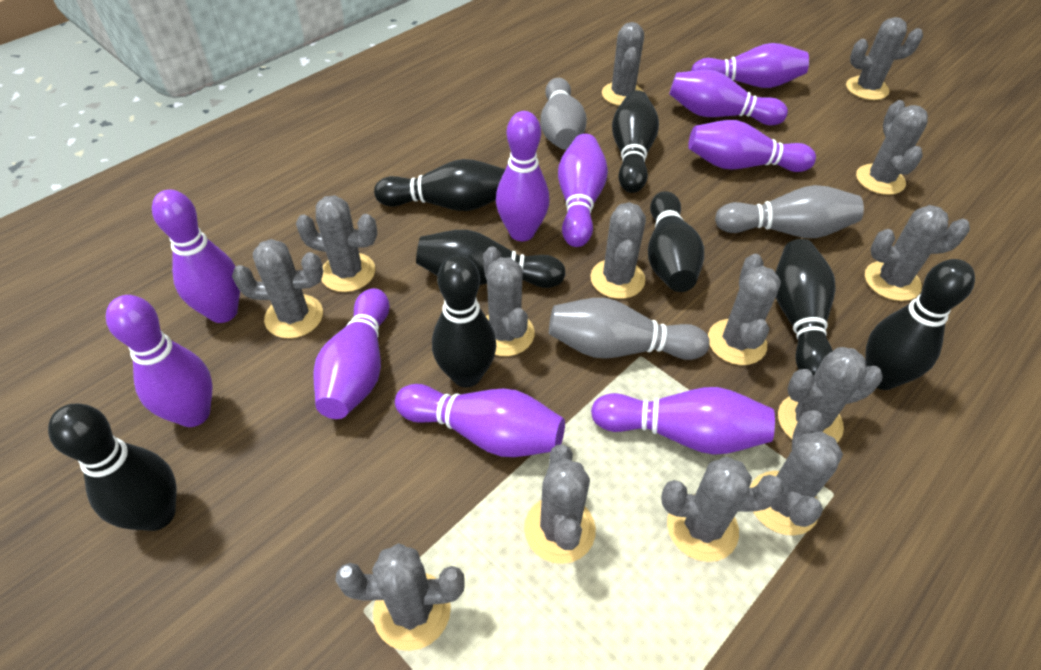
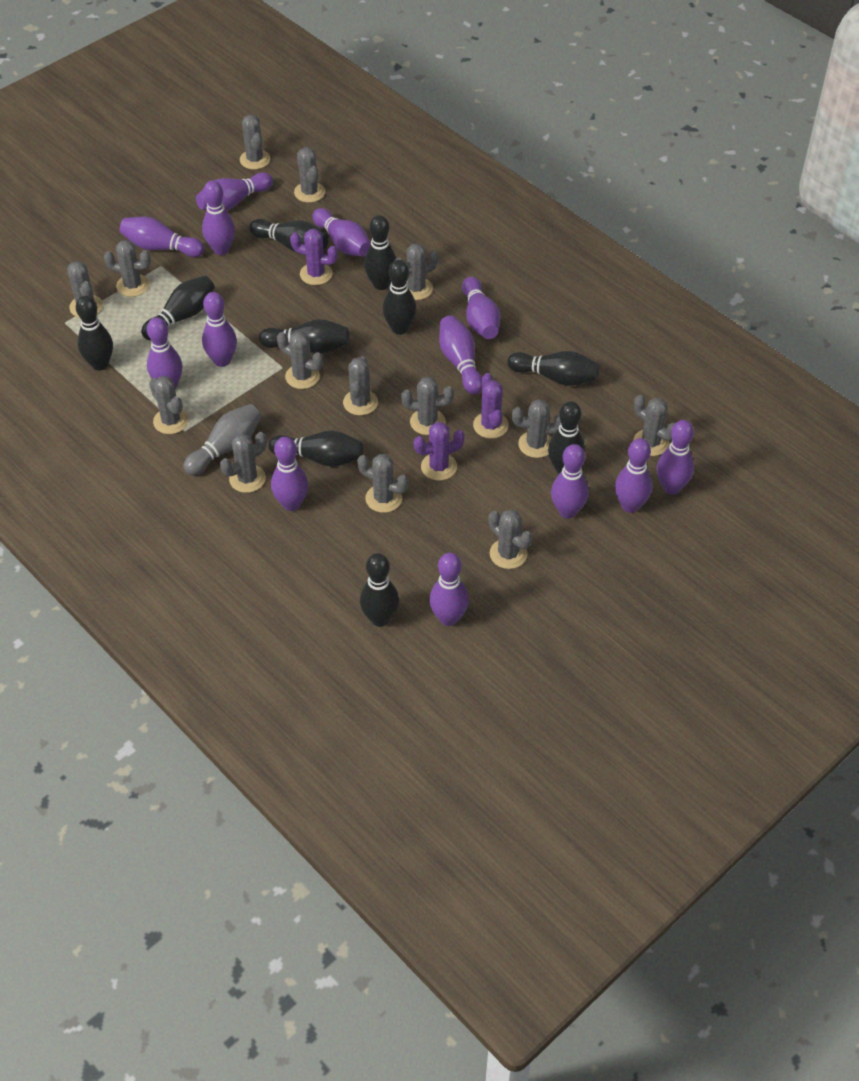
black bowling pin: [48,404,177,531] [374,159,505,211] [416,230,566,288] [432,255,496,388] [612,90,659,193] [648,191,704,292] [775,239,836,376] [865,259,975,390] = 8 -> [76,296,113,371] [141,275,215,340] [249,219,329,252] [259,319,349,354] [268,430,363,467] [360,553,399,627] [364,215,396,290] [383,260,417,335] [507,351,599,386] [548,401,585,474] = 10
grey bowling pin: [540,78,587,150] [549,298,710,360] [715,185,864,238] = 3 -> [183,404,262,475] = 1
purple bowling pin: [106,295,213,427] [152,190,240,323] [313,288,390,419] [395,384,565,457] [496,111,550,241] [558,134,608,247] [591,387,775,455] [669,70,788,125] [688,120,816,172] [691,43,809,88] = 10 -> [120,217,204,257] [147,317,183,389] [196,172,273,210] [202,180,235,255] [202,292,237,367] [271,437,308,511] [312,208,371,257] [429,553,469,626] [439,315,482,395] [462,277,501,339] [551,444,589,519] [615,438,652,513] [657,420,694,494] = 13
purple cactus: none = 0 -> [290,229,338,285] [414,422,465,480] [473,373,509,439] = 3

